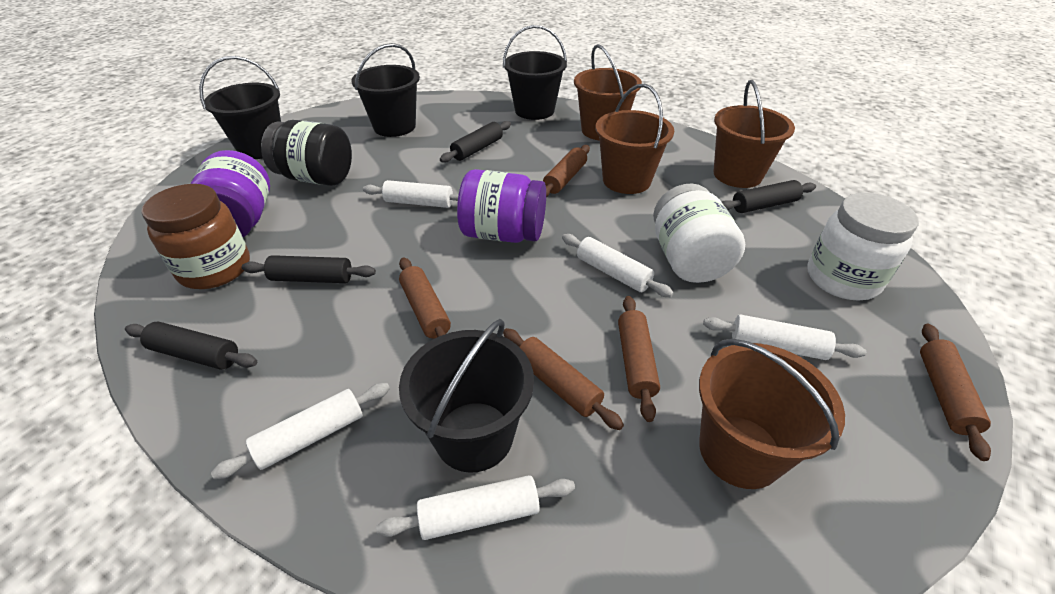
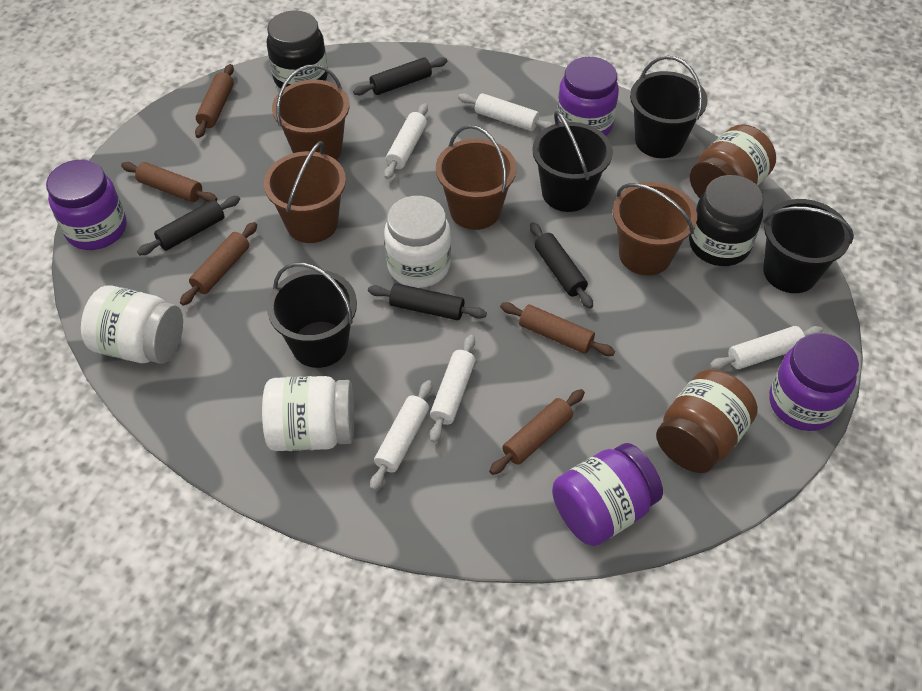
black jar: [261,120,352,186] = 1 -> [267,10,328,89] [689,175,764,266] = 2
brown jar: [141,184,250,289] = 1 -> [656,369,758,473] [690,124,776,198] = 2
purple jar: [190,150,270,237] [457,169,546,243] = 2 -> [46,160,126,250] [552,443,663,546] [557,57,619,136] [769,333,859,431] = 4
white jar: [653,183,745,283] [807,193,919,300] = 2 -> [81,286,183,364] [262,376,354,451] [384,196,451,288] = 3

